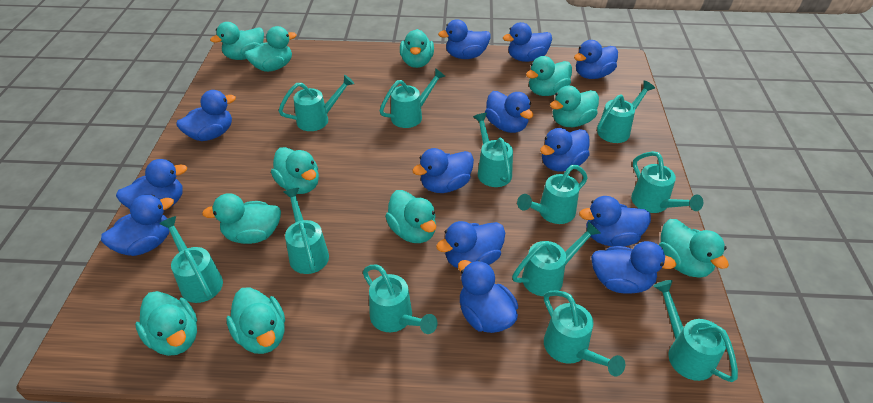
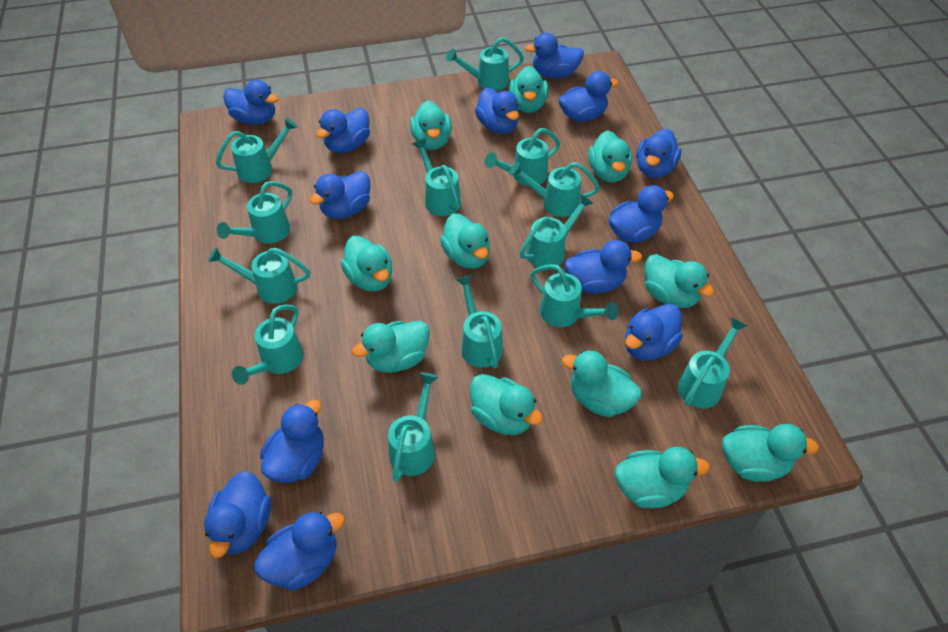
turquoise watering can: [159,216,223,303] [279,75,355,131] [283,188,329,274] [363,264,438,334] [380,68,445,128] [473,113,513,187] [512,221,601,296] [517,165,587,224] [544,290,625,376] [597,81,655,143] [631,151,703,213] [653,280,738,382] = 12 -> [208,247,310,304] [216,117,298,183] [217,181,292,244] [232,304,304,385] [388,372,439,482] [413,138,461,216] [446,37,524,91] [456,275,503,368] [485,128,560,186] [509,162,600,217] [519,194,593,267] [530,264,619,327] [678,317,747,409] = 13

